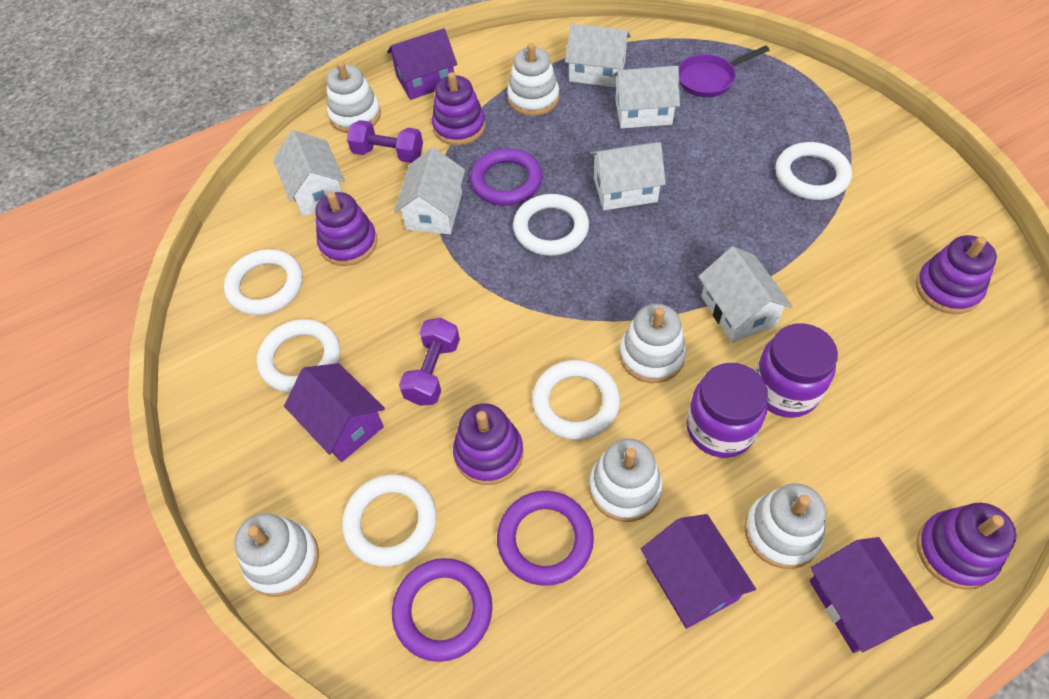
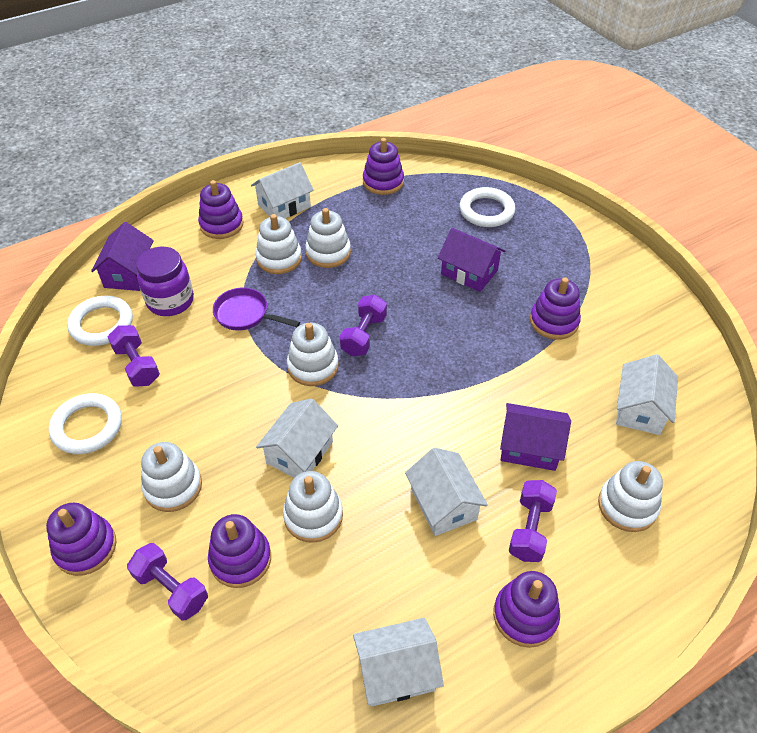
purple dumbbell: [347,120,423,163] [399,318,460,406] = 2 -> [108,325,160,387] [127,543,208,620] [340,295,387,356] [509,480,557,562] = 4
purple house: [284,363,385,462] [387,28,457,100] [641,514,756,629] [809,537,933,653] = 4 -> [91,222,154,291] [438,228,505,292] [500,403,571,471] = 3
purple jar: [686,363,768,458] [755,323,838,418] = 2 -> [136,247,194,316] = 1
purple ring: [392,558,492,662] [470,148,542,206] [497,491,594,586] = 3 -> none = 0
purple stacking toy: [315,192,377,266] [432,72,486,145] [453,403,523,485] [916,235,997,314] [917,503,1016,590] = 5 -> [46,503,116,576] [198,180,244,239] [208,514,271,588] [363,138,404,195] [493,571,560,648] [530,277,581,340] = 6
white house: [273,130,345,216] [394,147,465,234] [565,24,631,87] [590,142,666,210] [613,66,680,129] [698,246,793,343] = 6 -> [251,162,314,218] [256,398,338,478] [353,618,444,707] [405,448,488,536] [616,354,678,435] = 5
white ring: [224,249,303,315] [257,319,340,393] [342,475,437,566] [513,194,589,256] [532,360,620,440] [775,142,852,200] = 6 -> [49,393,122,454] [67,296,133,346] [459,187,515,227] = 3

